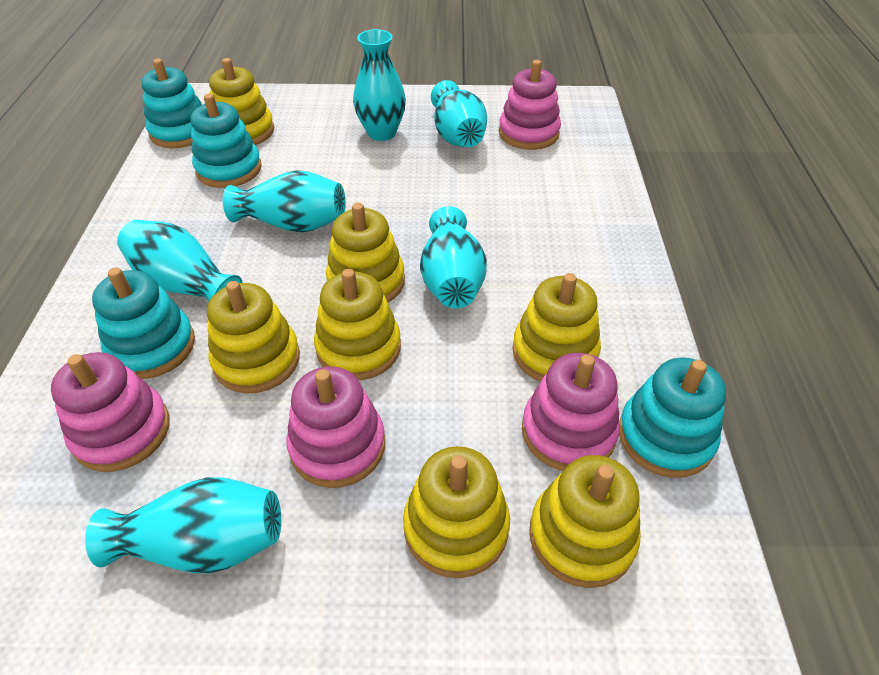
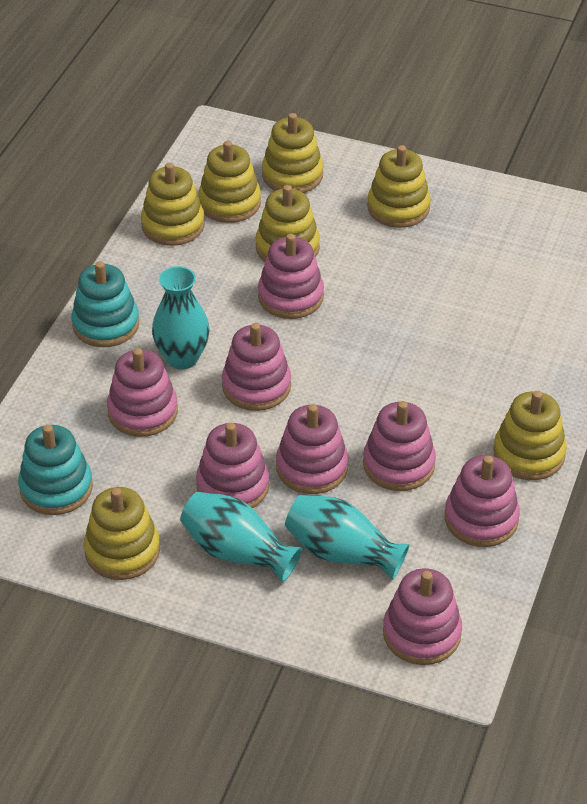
pink stacking toy: [51,352,170,472] [286,367,385,488] [499,60,561,150] [522,353,620,471] = 4 -> [107,348,178,437] [196,423,269,508] [222,323,291,411] [258,234,324,319] [276,404,348,494] [363,401,436,491] [383,568,462,665] [445,455,520,547] = 8
turquoise stacking toy: [92,267,195,379] [141,58,202,148] [191,94,262,188] [619,358,726,478] = 4 -> [18,425,93,515] [71,261,139,347] = 2
turquoise vase: [85,477,281,574] [117,220,243,301] [223,170,346,232] [353,29,406,141] [420,206,487,308] [431,80,487,147] = 6 -> [152,266,210,369] [180,492,302,582] [285,495,409,580] = 3

